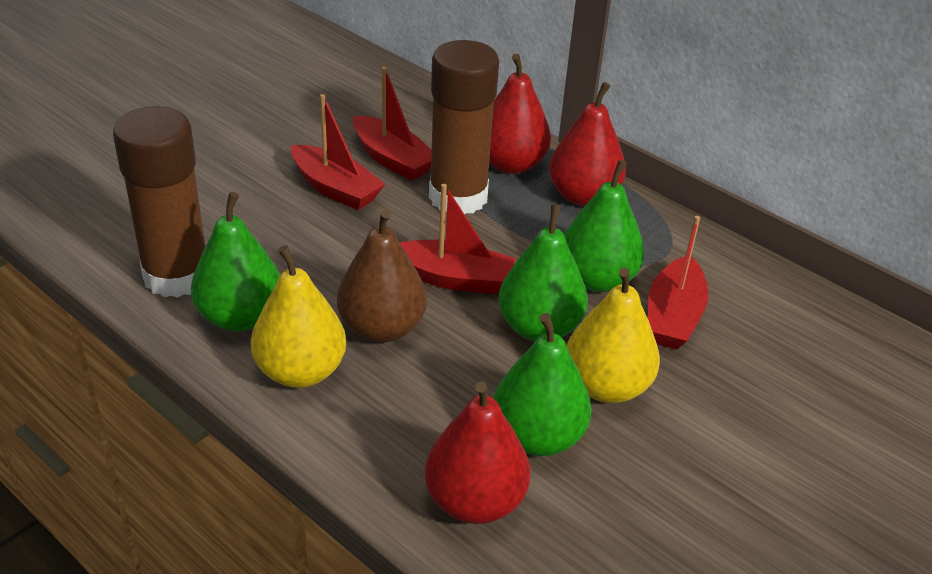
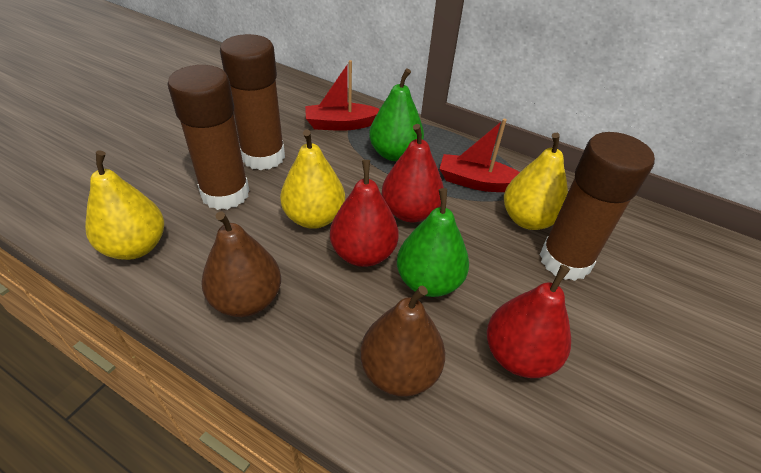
brown glue stick: [113,106,205,298] [429,40,499,214] = 2 -> [167,65,249,210] [220,34,285,170] [540,132,655,281] = 3
brown pear: [337,210,427,343] = 1 -> [201,211,281,317] [360,285,445,397] = 2
green pear: [191,192,280,331] [493,313,592,456] [499,204,588,341] [564,160,644,292] = 4 -> [369,68,424,161] [397,188,469,297] = 2
red boat: [291,94,385,210] [353,67,432,181] [400,184,516,294] [648,216,708,350] = 4 -> [305,60,380,131] [440,119,520,192] = 2
yellow pear: [251,245,346,388] [567,268,660,403] = 2 -> [85,150,164,260] [280,129,345,229] [504,133,568,230] = 3

